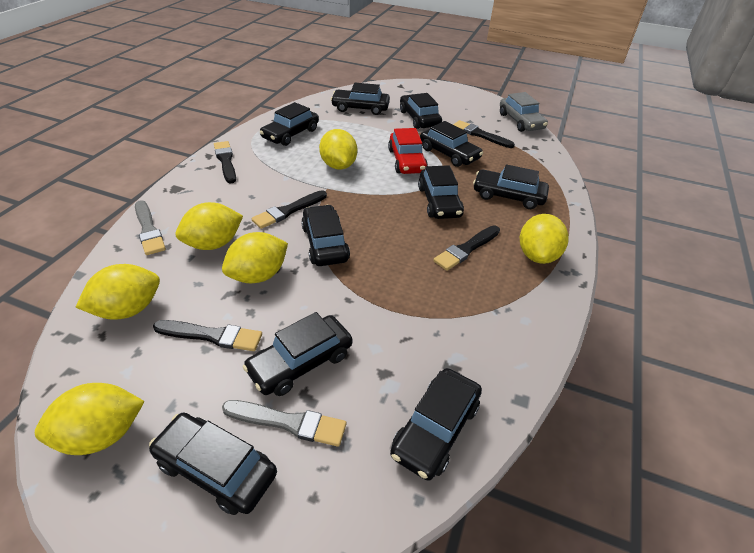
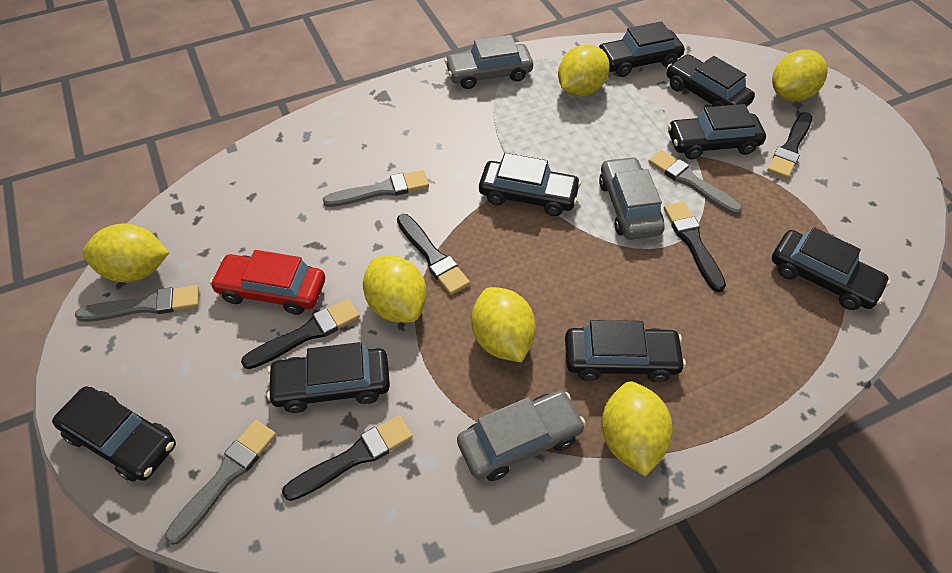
black car: [149,413,277,515] [243,312,352,396] [260,102,319,146] [301,205,350,266] [331,83,390,115] [390,368,482,481] [400,93,442,129] [418,165,464,219] [420,121,483,167] [473,164,549,209] = 10 -> [52,386,176,482] [267,342,390,413] [479,153,581,216] [565,320,686,382] [599,21,685,77] [667,54,755,107] [668,104,766,160] [772,227,890,310] = 8
grey brush: [135,200,166,255] [222,400,346,447] = 2 -> [75,285,199,322] [165,420,276,545] [323,170,429,207] [648,150,742,215] = 4
grey car: [500,92,548,132] = 1 -> [444,35,533,89] [457,390,586,481] [599,156,665,240] = 3

